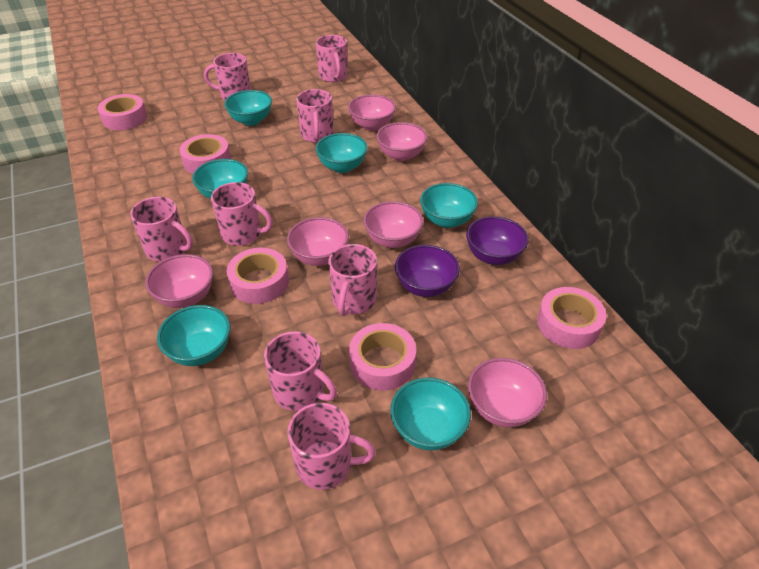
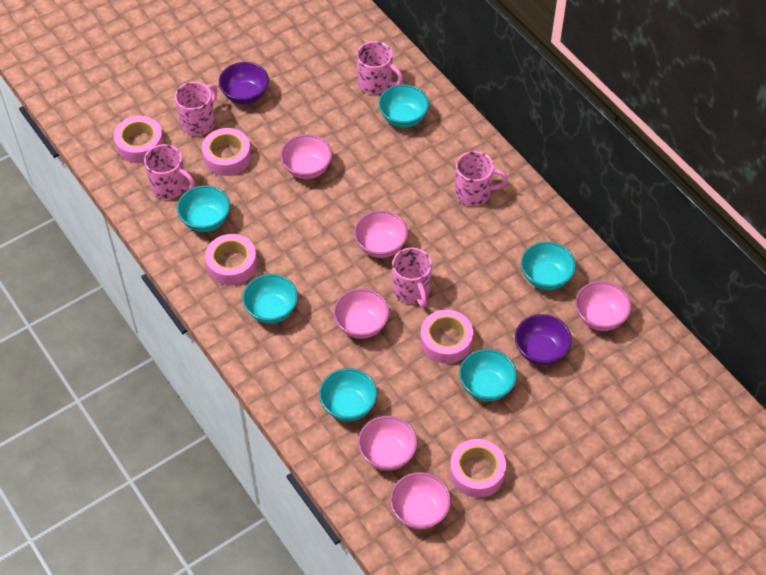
pink mug: [130,197,193,262] [204,53,251,100] [211,182,273,246] [264,331,337,411] [287,403,376,490] [296,89,334,143] [316,35,348,82] [328,244,377,316] = 8 -> [144,144,195,199] [175,82,217,136] [357,41,403,94] [392,248,432,307] [455,151,508,206] = 5

